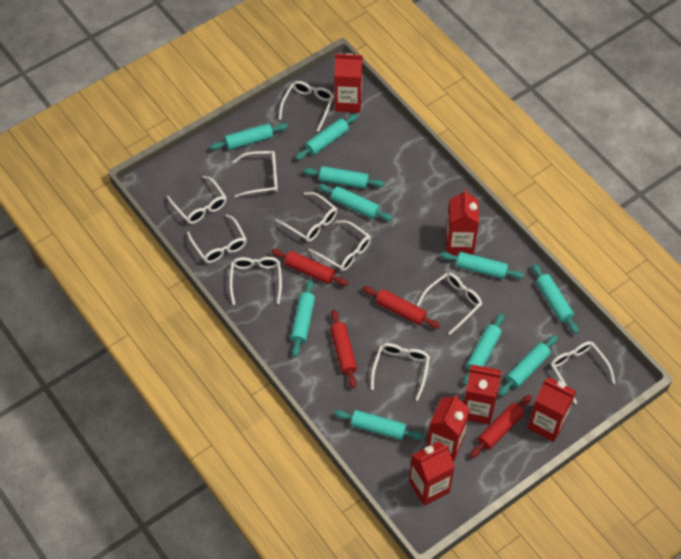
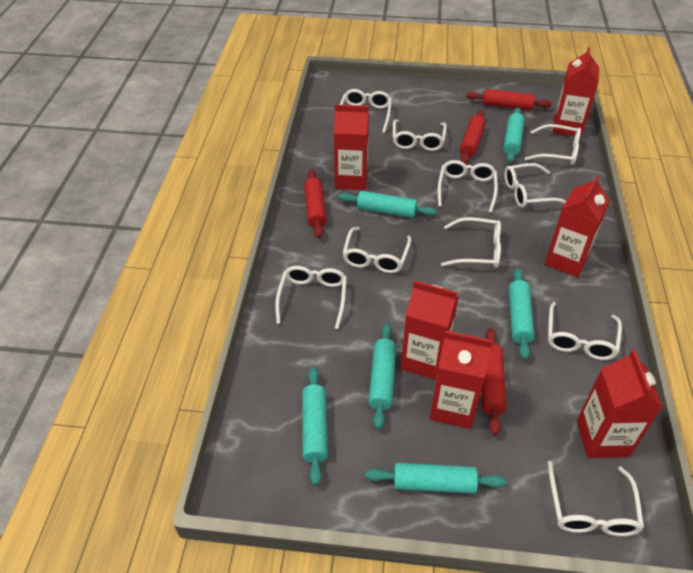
turquoise rolling pin: [210,123,288,150] [290,280,315,357] [295,114,358,160] [303,166,385,189] [318,184,393,221] [334,410,423,440] [440,252,524,279] [464,313,504,386] [499,335,558,396] [532,263,579,334] = 10 -> [302,367,328,486] [338,191,437,218] [365,463,506,494] [368,324,396,430] [504,108,524,162] [509,268,535,360] = 6

